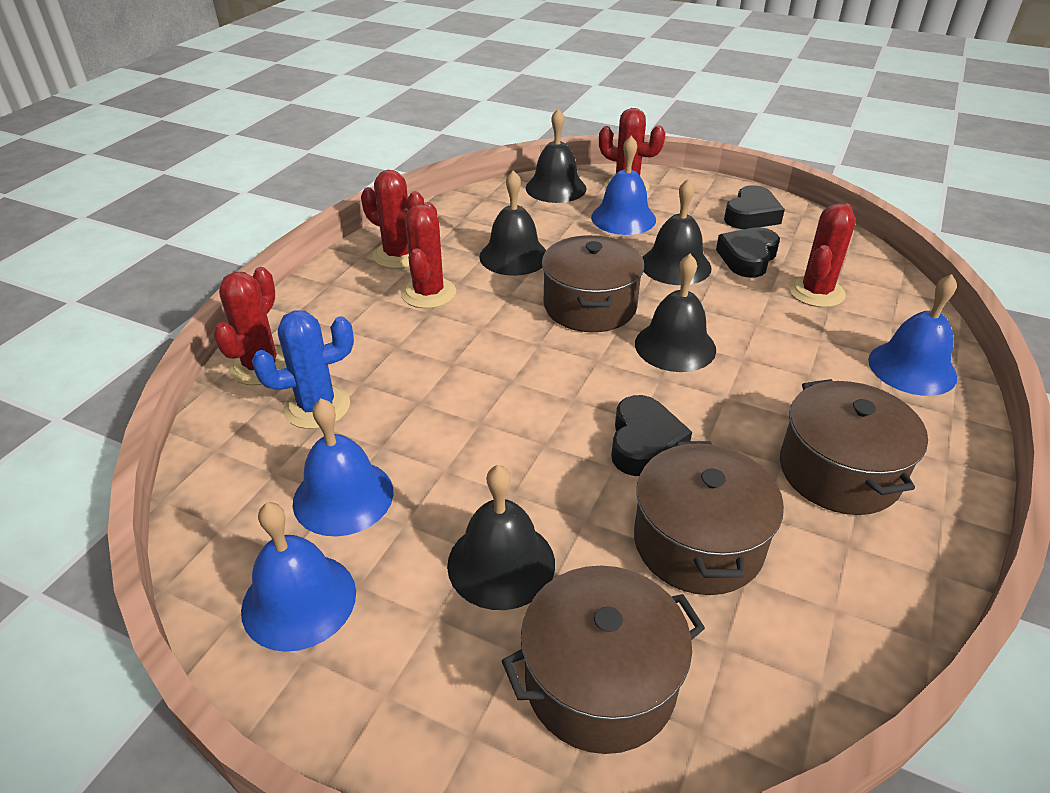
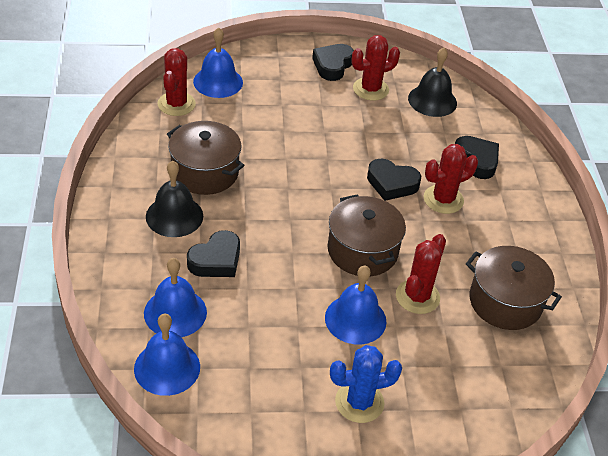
black bell: [447,465,555,610] [479,170,546,276] [526,108,586,203] [635,254,716,372] [642,178,711,285] = 5 -> [146,161,203,237] [408,48,457,117] = 2
black heart: [611,395,692,476] [716,227,780,278] [724,185,785,229] = 3 -> [187,230,240,277] [312,44,354,81] [367,158,421,201] [455,136,499,179] = 4
brown pot: [502,566,705,754] [542,235,644,332] [634,441,784,595] [780,379,928,515] = 4 -> [167,121,245,195] [328,194,406,276] [466,246,562,330] = 3
red cactus: [213,267,287,385] [361,170,424,269] [401,202,456,309] [599,108,666,192] [789,203,856,308] = 5 -> [157,48,196,116] [352,35,400,101] [396,234,446,314] [424,144,478,214] = 4

